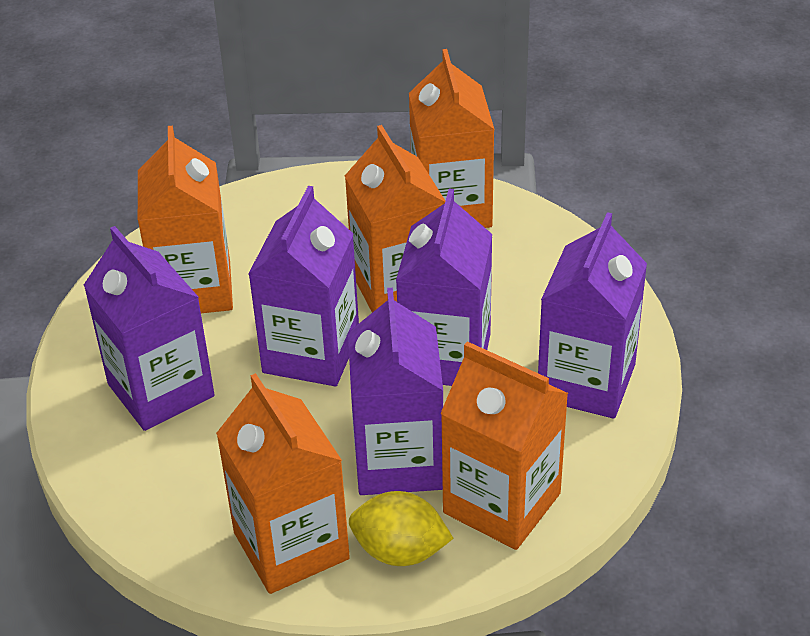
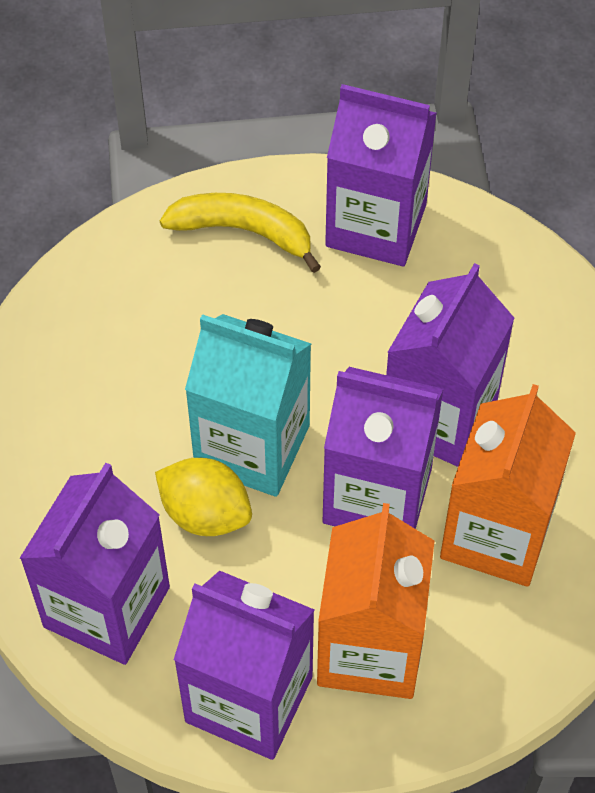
orange carton: [138,125,233,313] [216,373,350,594] [345,125,445,313] [409,49,494,228] [440,341,568,550] = 5 -> [317,503,435,699] [440,384,576,587] = 2
turquoise carton: none = 0 -> [185,314,311,497] = 1
yellow banana: none = 0 -> [160,193,321,273] = 1

